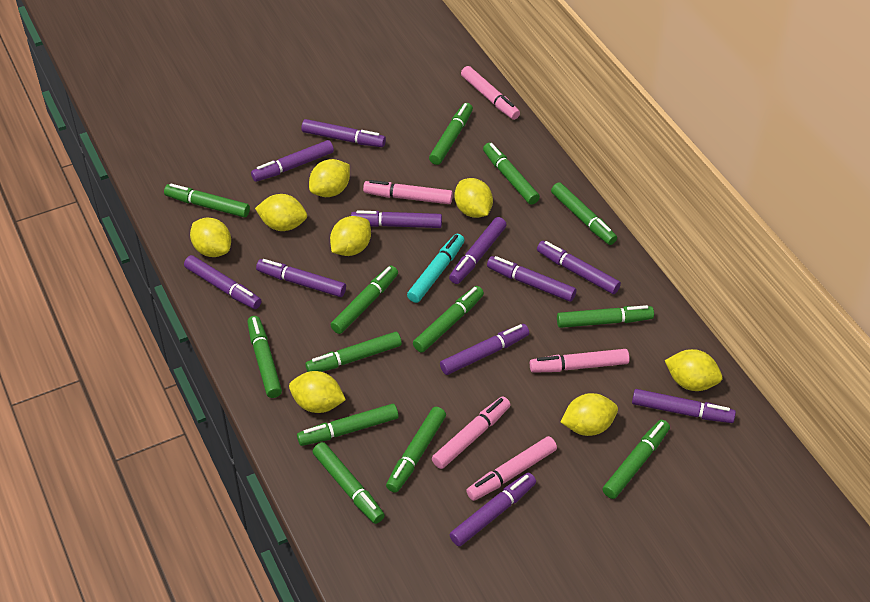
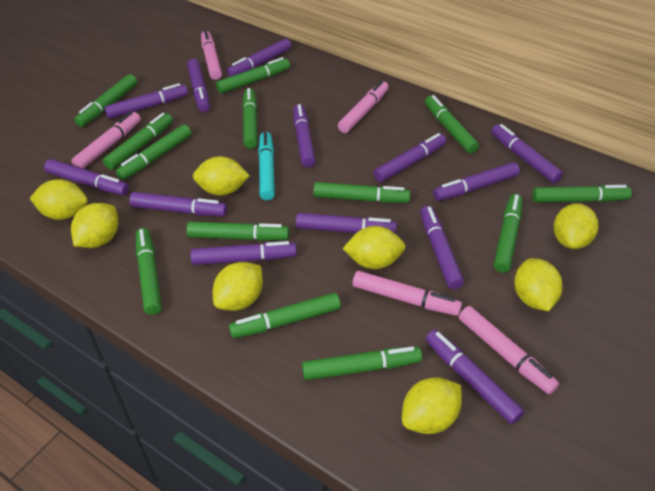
purple marker: [184,255,262,309] [251,140,334,182] [256,259,346,297] [301,119,386,147] [351,210,442,228] [440,324,529,375] [449,217,507,284] [450,473,536,546] [487,256,576,302] [537,241,621,294] [632,389,736,423] = 11 -> [44,159,129,195] [104,83,188,119] [129,192,227,216] [187,59,210,112] [191,241,297,265] [227,39,291,77] [293,104,316,167] [296,213,397,234] [373,133,446,182] [420,206,464,289] [425,329,524,424] [433,162,520,201] [491,124,563,183] = 13

